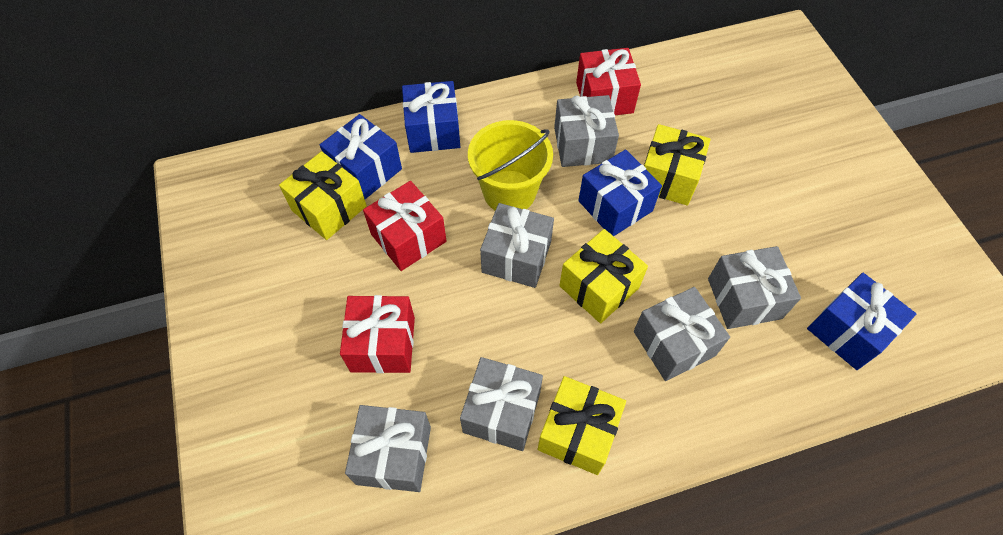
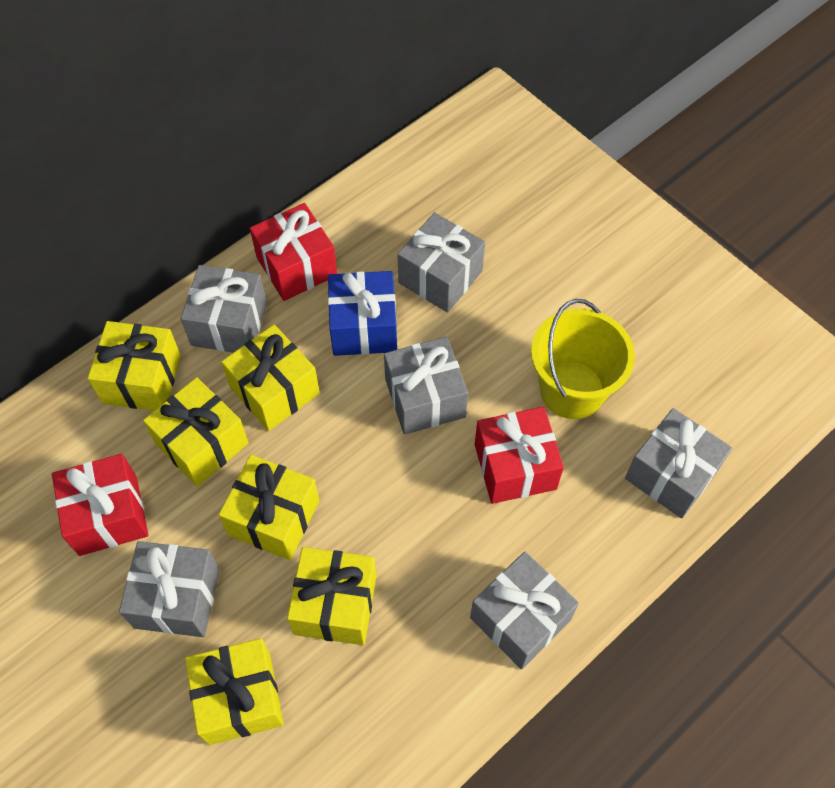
blue gift: [320,114,402,199] [402,81,460,153] [578,149,662,236] [807,273,916,370] = 4 -> [328,271,397,356] = 1
yellow gift: [279,151,367,240] [538,376,626,475] [559,229,648,323] [644,124,711,206] = 4 -> [88,321,181,411] [143,377,249,487] [185,638,284,745] [219,455,319,560] [221,325,320,431] [287,547,377,645] = 6

